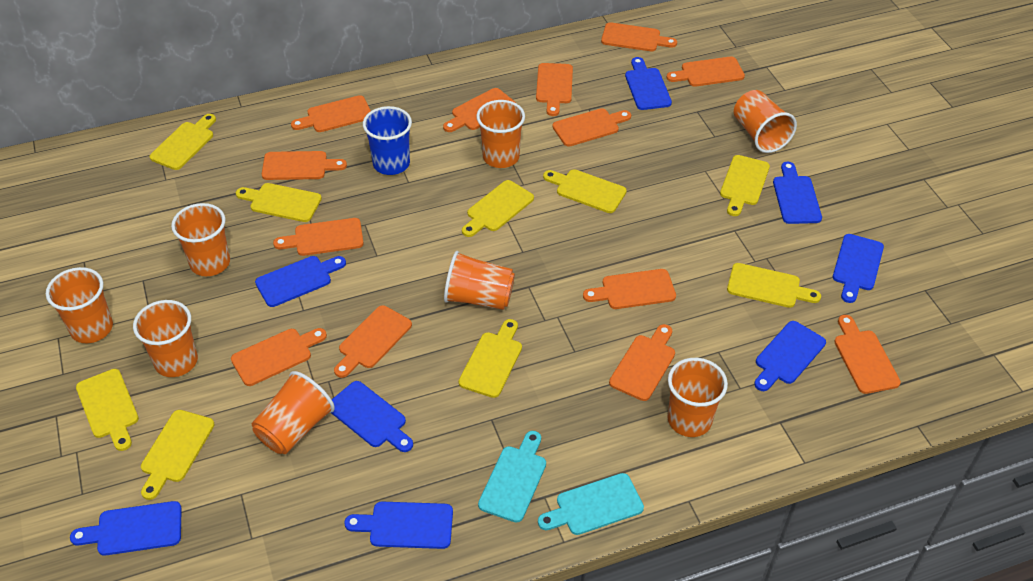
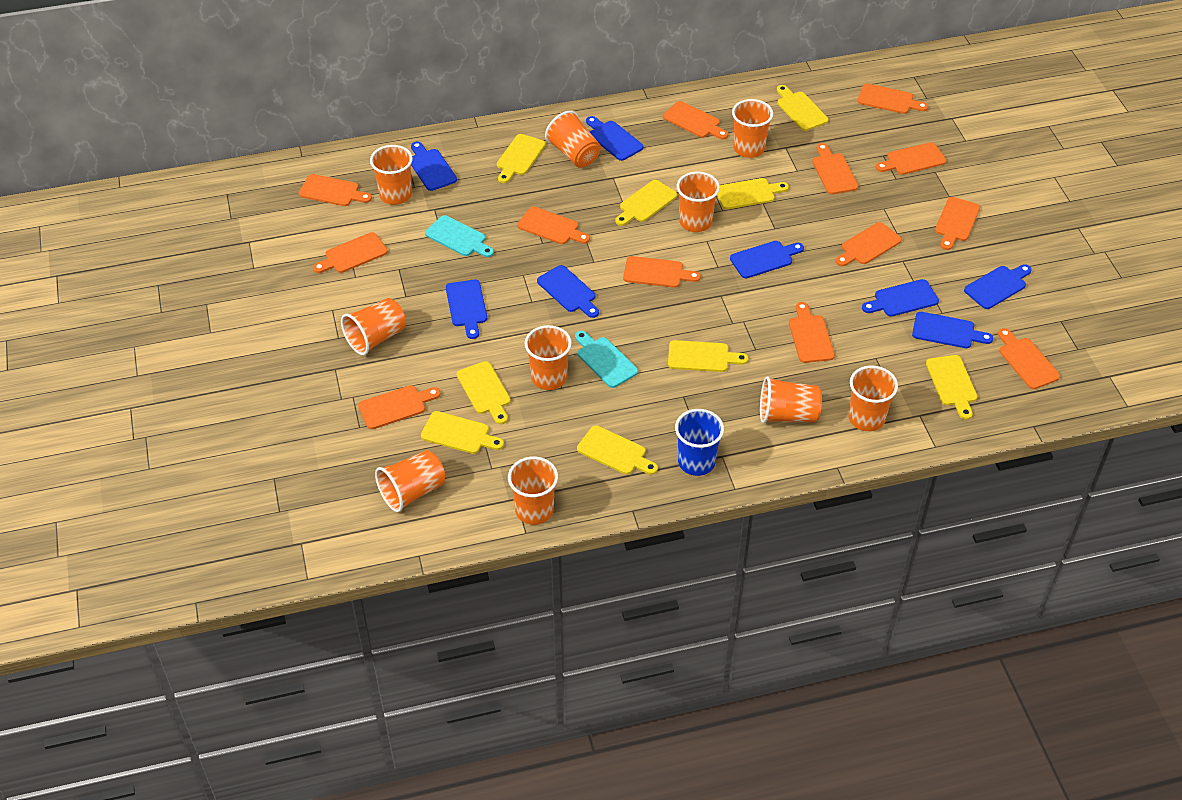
orange cup: [46,267,113,343] [133,300,198,377] [171,203,230,276] [252,371,335,454] [444,251,515,310] [476,100,525,168] [668,358,728,437] [734,90,797,153] = 8 -> [341,298,406,355] [370,145,413,205] [375,450,445,512] [508,456,558,525] [525,325,572,390] [545,111,601,168] [677,172,720,232] [732,99,773,158] [760,376,822,423] [849,365,898,431] = 10

